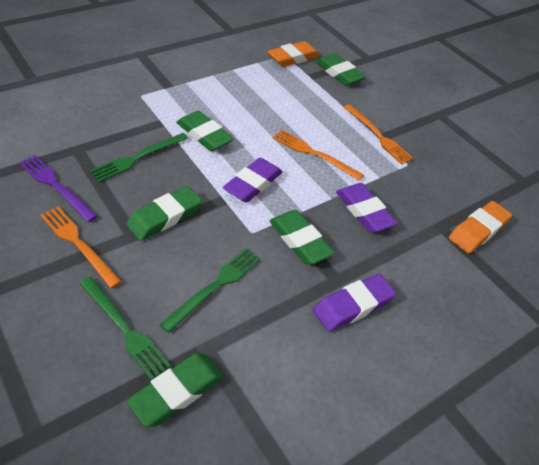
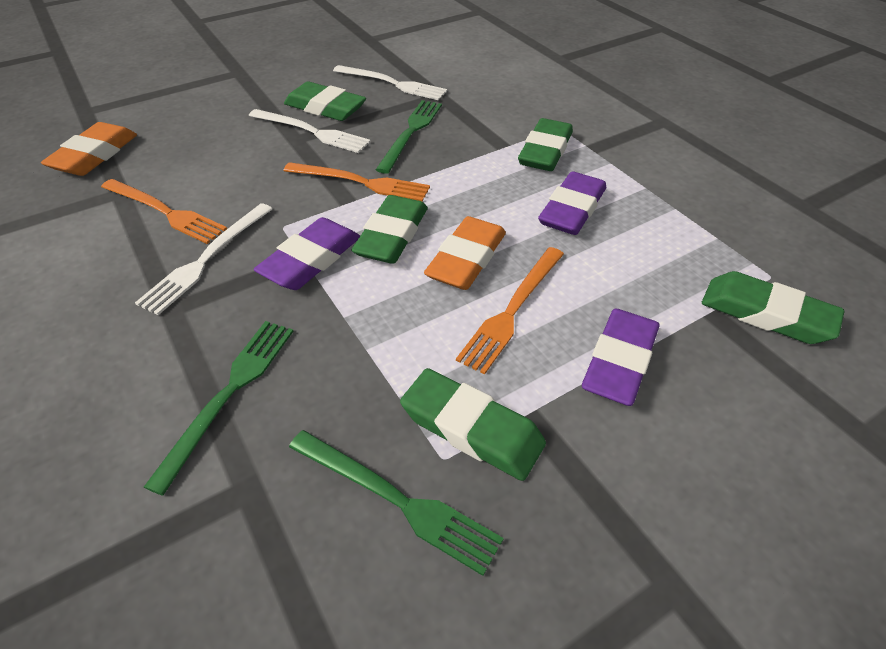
purple fork: [19,155,98,222] = 1 -> none = 0
white fork: none = 0 -> [135,203,272,315] [249,109,371,153] [333,65,447,100] = 3

